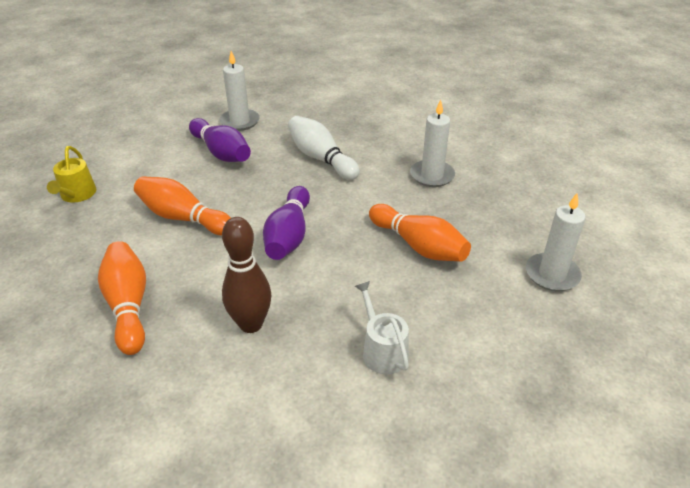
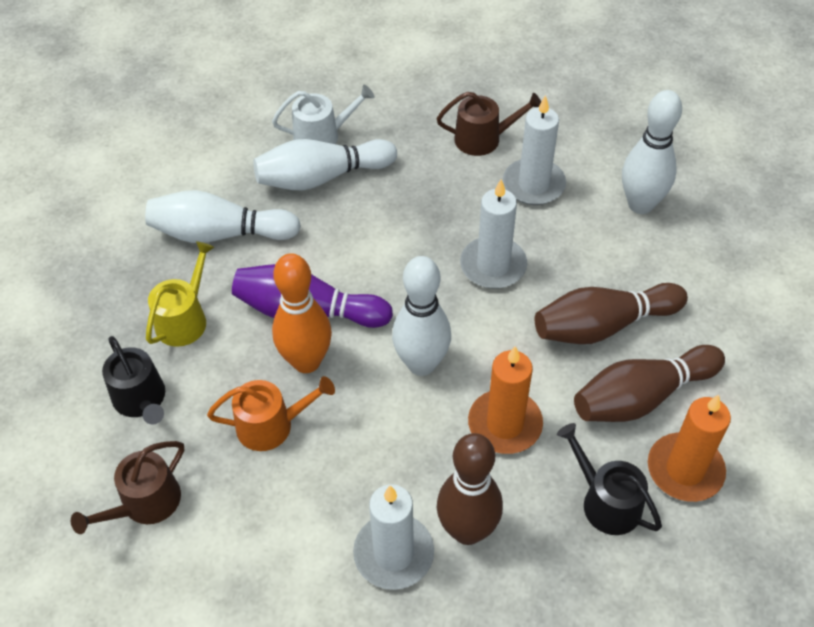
black watering can: none = 0 -> [102,336,165,425] [557,423,662,535] = 2
brown bowling pin: [222,217,271,333] = 1 -> [437,433,503,545] [535,283,688,344] [574,345,725,422] = 3
brown watering can: none = 0 -> [71,441,184,534] [437,92,541,156] = 2
orange bowling pin: [98,241,146,355] [134,176,231,235] [369,204,471,262] = 3 -> [272,253,332,373] = 1
orange candle: none = 0 -> [468,346,543,454] [648,395,731,502] = 2
orange watering can: none = 0 -> [207,376,335,451] = 1
purple bowling pin: [189,118,251,162] [263,186,310,260] = 2 -> [232,264,393,328] = 1
white bowling pin: [288,116,360,180] = 1 -> [145,190,301,243] [253,139,397,190] [392,256,451,376] [622,90,682,214] = 4

